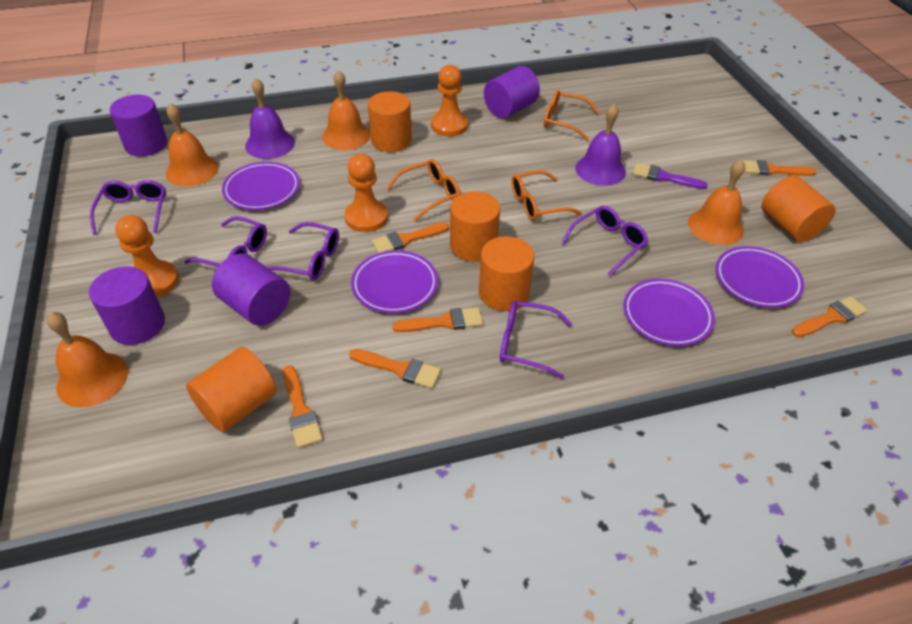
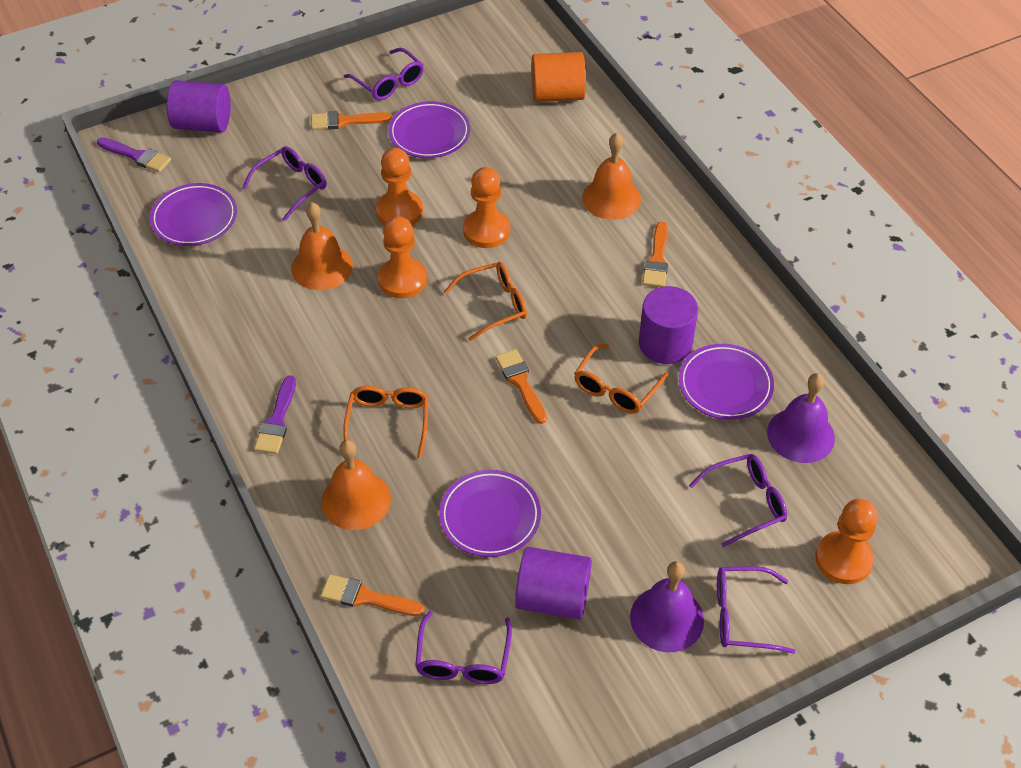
orange bell: [46,312,128,407] [166,103,219,187] [322,70,370,150] [688,159,745,245] = 4 -> [291,202,353,290] [321,440,391,530] [582,133,641,220] = 3
orange brush: [283,365,323,448] [349,349,441,389] [372,223,449,253] [392,307,483,332] [743,160,816,176] [792,296,868,337] = 6 -> [311,111,392,130] [321,574,425,616] [495,349,547,424] [642,221,668,287] = 4
orange cylinder: [186,347,277,432] [368,91,412,152] [450,191,500,262] [479,236,534,311] [762,175,836,242] = 5 -> [531,52,586,102] = 1
orange pawn: [115,215,179,297] [344,154,388,232] [431,65,468,136] = 3 -> [376,148,423,225] [378,216,427,298] [463,167,510,248] [815,499,878,584] = 4
purple brush: [633,163,708,189] = 1 -> [97,138,171,172] [254,375,296,454] = 2
purple cylinder: [89,266,165,345] [110,95,167,156] [212,253,290,326] [484,66,540,118] = 4 -> [167,80,231,133] [515,547,592,620] [639,286,698,364] = 3

